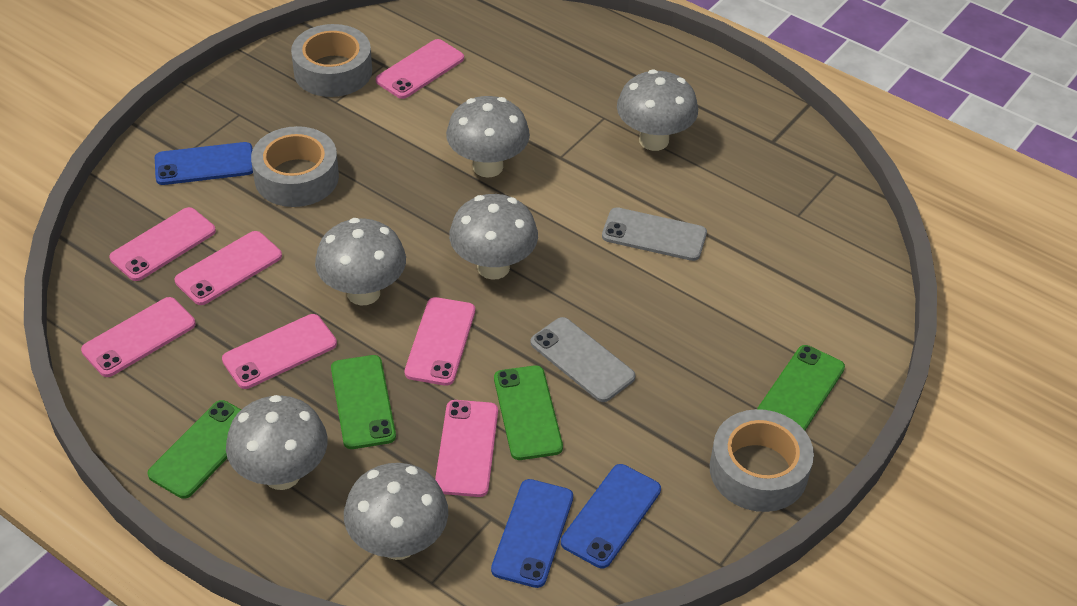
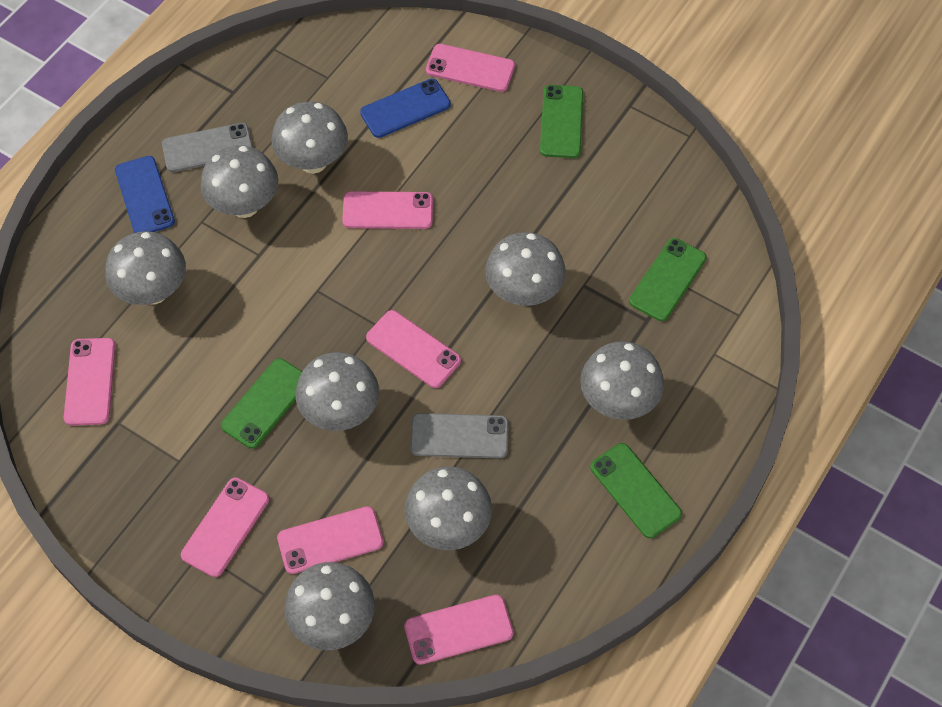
blue phone: [155,142,253,185] [491,479,573,588] [561,464,661,568] = 3 -> [115,156,175,233] [360,79,451,138] = 2
grey mushroom: [226,395,328,490] [315,218,406,306] [344,463,448,560] [446,96,530,178] [449,194,538,280] [617,69,698,151] = 6 -> [105,231,186,305] [200,145,278,218] [272,102,348,174] [284,562,375,650] [295,352,379,431] [405,466,492,550] [485,232,566,306] [580,341,664,420] = 8
grey tape: [251,126,339,207] [291,24,372,97] [710,409,814,512] = 3 -> none = 0

